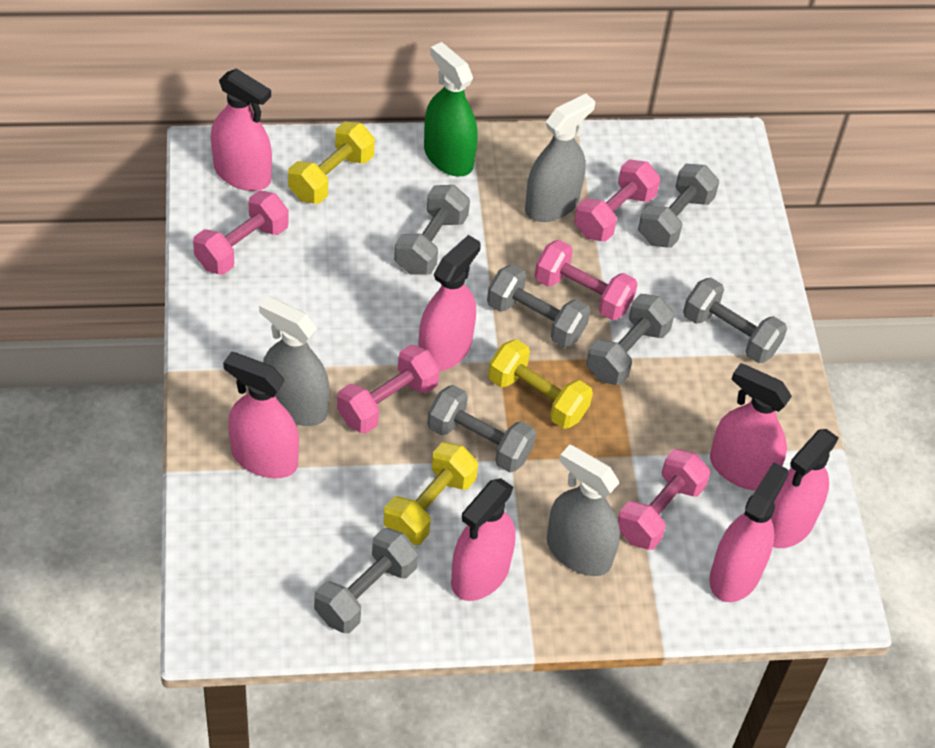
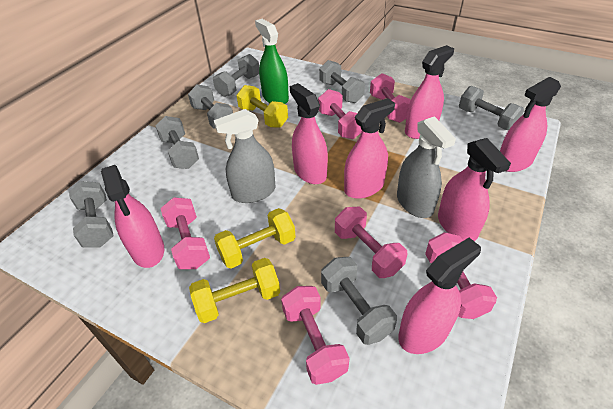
grey spray bottle: [259,296,329,426] [525,94,595,222] [547,445,620,576] = 3 -> [214,109,276,203] [397,116,456,218] = 2
pink dumbbell: [193,190,289,275] [337,345,440,434] [534,240,638,320] [574,159,660,242] [618,449,710,550] = 5 -> [161,197,210,269] [281,286,349,385] [318,89,362,139] [335,207,407,278] [370,73,411,123] [425,232,497,319] = 6

